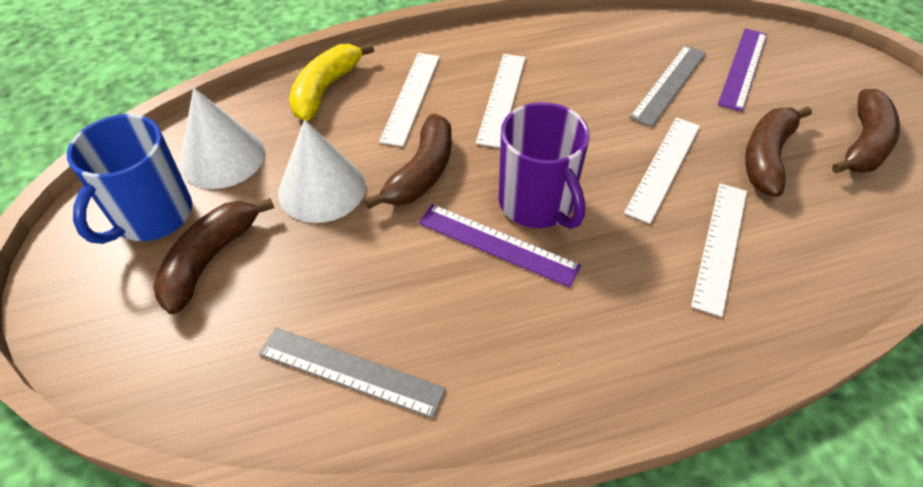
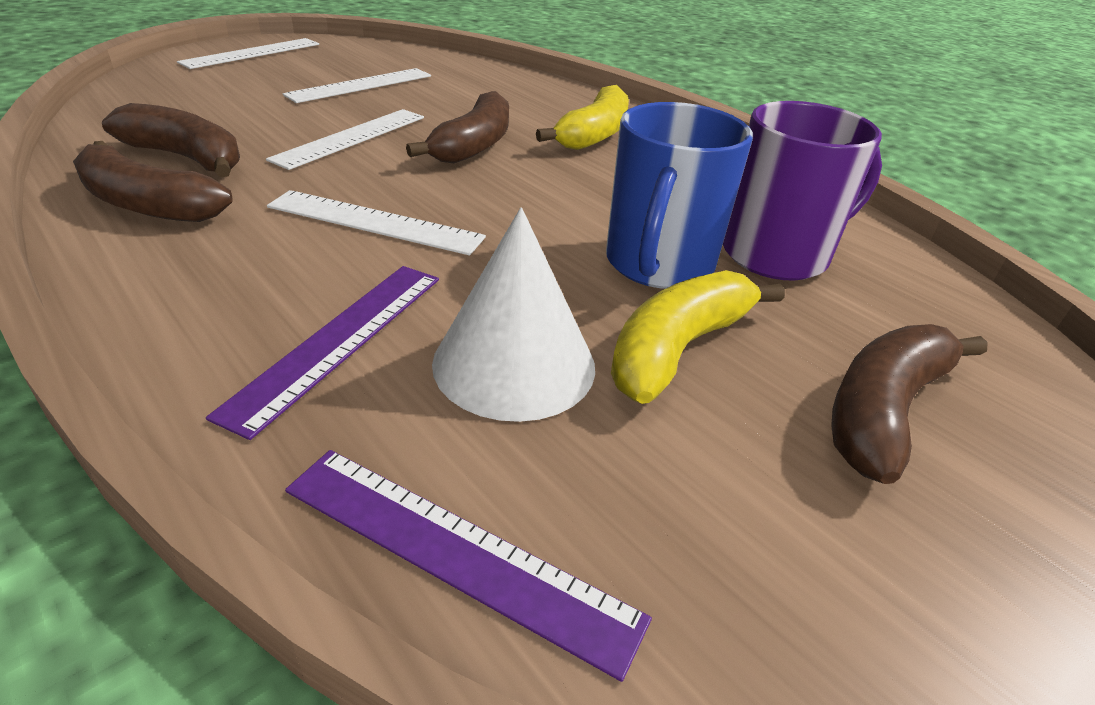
grey ruler: [259,328,446,418] [629,45,706,127] = 2 -> none = 0
white cone: [179,88,265,189] [278,120,366,223] = 2 -> [432,207,595,422] = 1
yellow banana: [289,43,374,121] = 1 -> [536,85,629,150] [611,270,785,404] = 2

